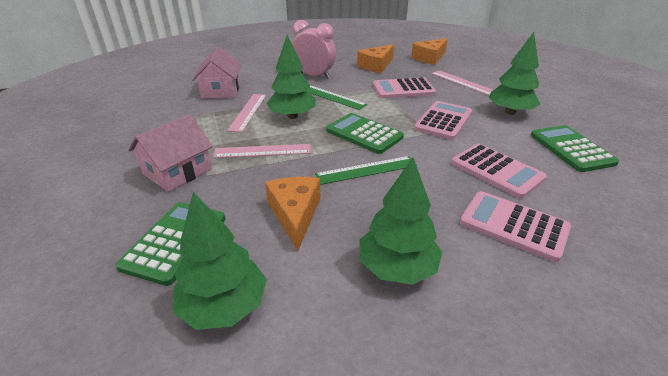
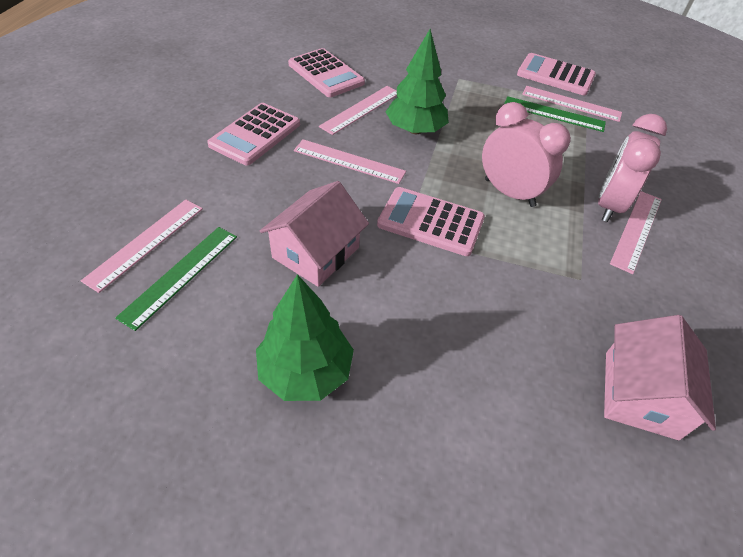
green calculator: [115,202,225,286] [326,113,404,154] [531,125,619,172] = 3 -> none = 0
green tree: [173,192,267,330] [267,35,316,119] [359,158,442,285] [488,32,540,115] = 4 -> [256,274,354,401] [385,29,449,134] = 2
orange cheese: [265,177,321,251] [357,44,394,73] [411,38,448,65] = 3 -> none = 0
pink clock: [292,20,336,79] = 1 -> [482,102,571,207] [598,114,667,222] = 2
pink ruler: [213,144,311,158] [227,94,266,132] [432,70,493,95] = 3 -> [81,199,203,293] [294,139,406,184] [319,86,397,135] [522,86,622,122] [610,191,662,274] = 5

